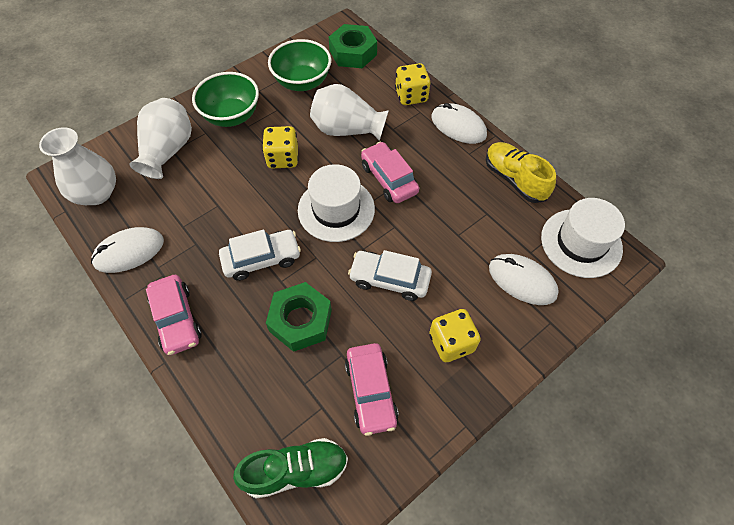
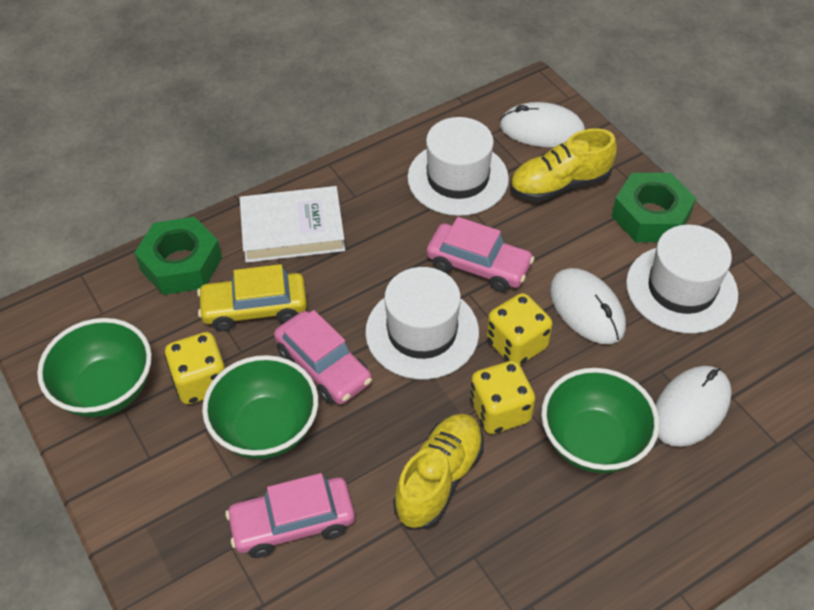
green bowl: [192,72,259,127] [268,39,331,91] = 2 -> [37,318,152,417] [202,355,318,459] [541,368,659,473] = 3
green shoe: [233,438,348,498] = 1 -> none = 0
white book: none = 0 -> [240,186,345,263] = 1
white car: [219,229,301,281] [348,250,432,301] = 2 -> none = 0
white hat: [298,164,375,242] [541,198,625,278] = 2 -> [365,267,479,380] [407,117,509,216] [626,225,738,334] = 3
white vase: [39,127,116,205] [129,98,192,179] [310,84,389,141] = 3 -> none = 0
yellow car: none = 0 -> [197,264,307,331] = 1
yellow shoe: [486,142,556,203] = 1 -> [393,413,484,529] [510,128,617,202] = 2

